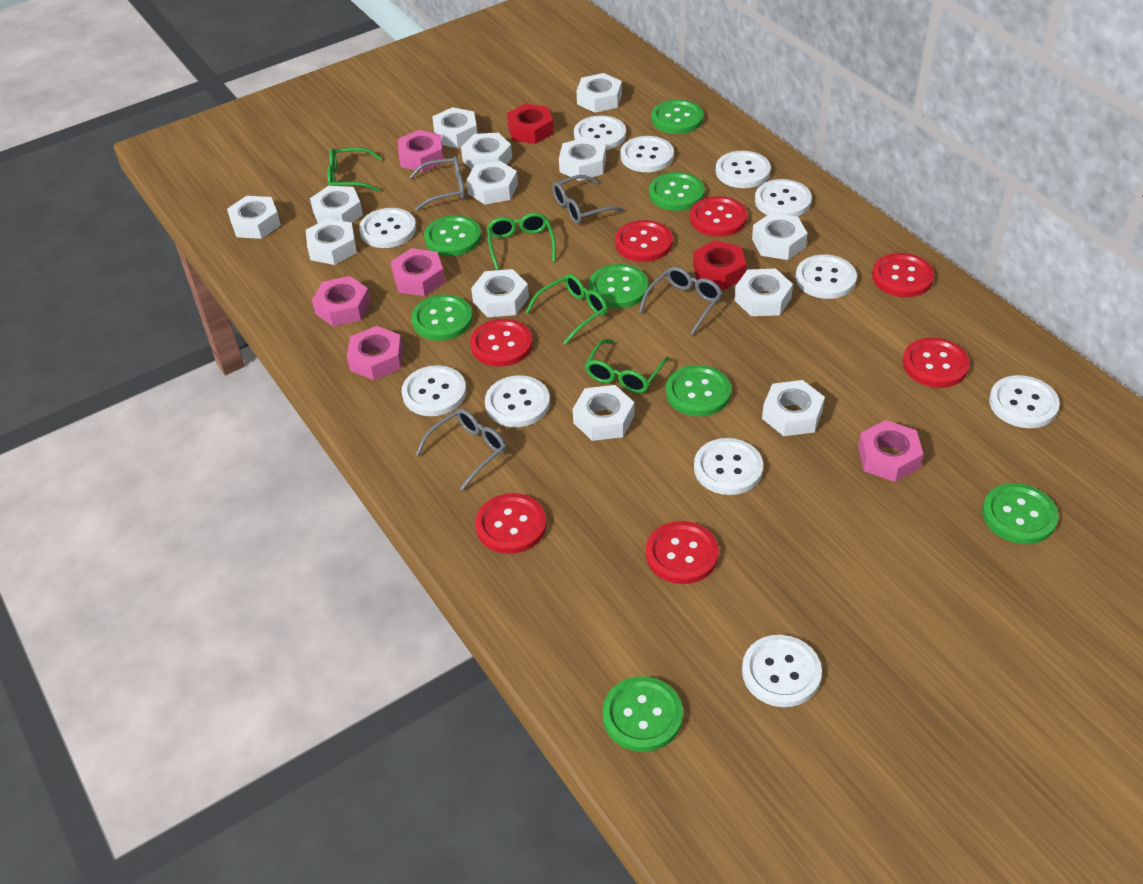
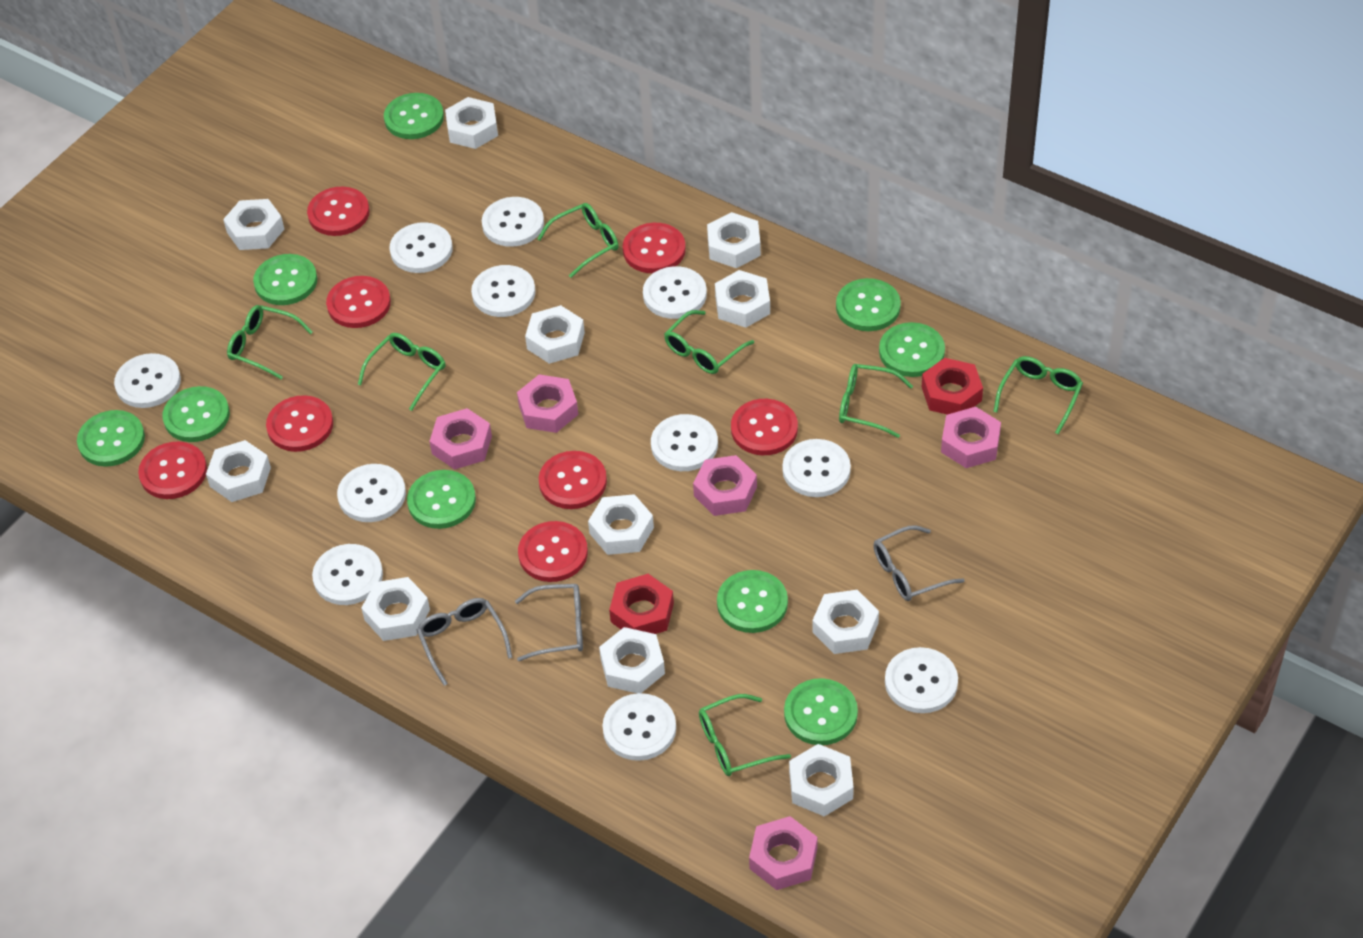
green button: [411,295,473,341] [424,215,481,256] [589,264,648,308] [603,676,683,752] [649,172,704,211] [652,99,703,134] [666,365,731,416] [982,483,1058,544] = 8 -> [77,410,145,467] [163,386,230,442] [253,254,317,305] [384,93,444,139] [407,470,476,529] [717,570,788,633] [784,678,858,745] [836,278,901,331] [879,322,945,377] = 9
green glasses: [327,147,383,192] [487,213,556,270] [525,274,608,344] [585,339,670,393] = 4 -> [227,305,313,379] [358,333,445,411] [537,203,619,278] [664,310,754,374] [699,694,791,776] [839,364,913,438] [993,356,1083,434] = 7
grey glasses: [409,156,465,211] [416,408,506,491] [552,175,624,224] [639,267,723,335] = 4 -> [417,598,513,686] [515,584,583,661] [873,525,965,601] = 3
red button: [470,319,533,367] [476,493,547,554] [615,220,673,262] [646,521,719,584] [690,196,747,237] [872,253,934,297] [903,337,970,388] = 7 -> [138,442,207,499] [266,395,333,452] [307,187,370,236] [326,276,391,328] [518,521,588,582] [539,451,607,509] [623,223,686,273] [731,399,798,455] = 8
white nut: [227,196,281,239] [306,218,357,265] [310,186,363,223] [432,107,477,148] [461,133,512,170] [466,161,518,205] [471,269,529,317] [559,137,606,181] [573,385,634,441] [577,73,622,113] [734,269,793,316] [752,213,808,260] [762,380,825,436] = 13 -> [206,440,271,502] [223,199,284,250] [361,577,430,641] [445,97,498,149] [525,305,585,364] [588,494,654,555] [599,627,665,693] [707,212,761,268] [715,270,770,328] [789,744,854,817] [812,590,879,654] = 11

